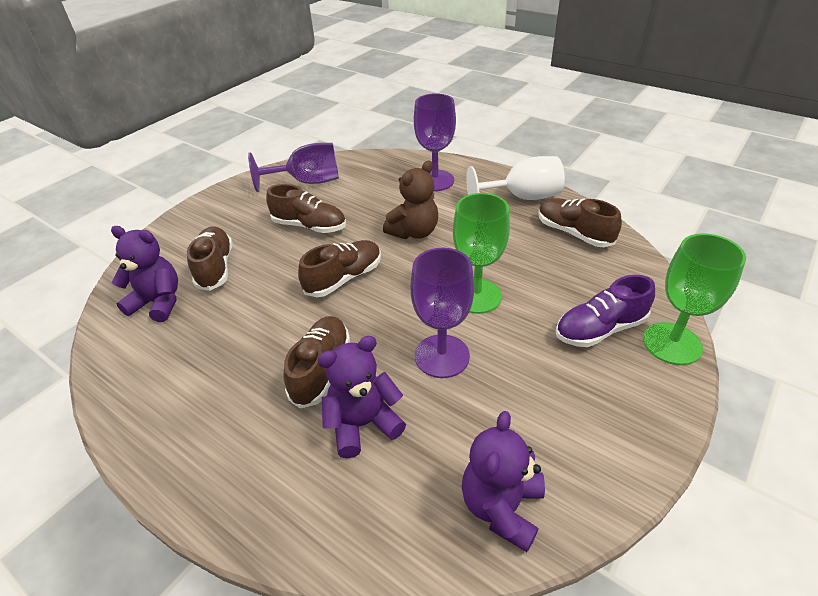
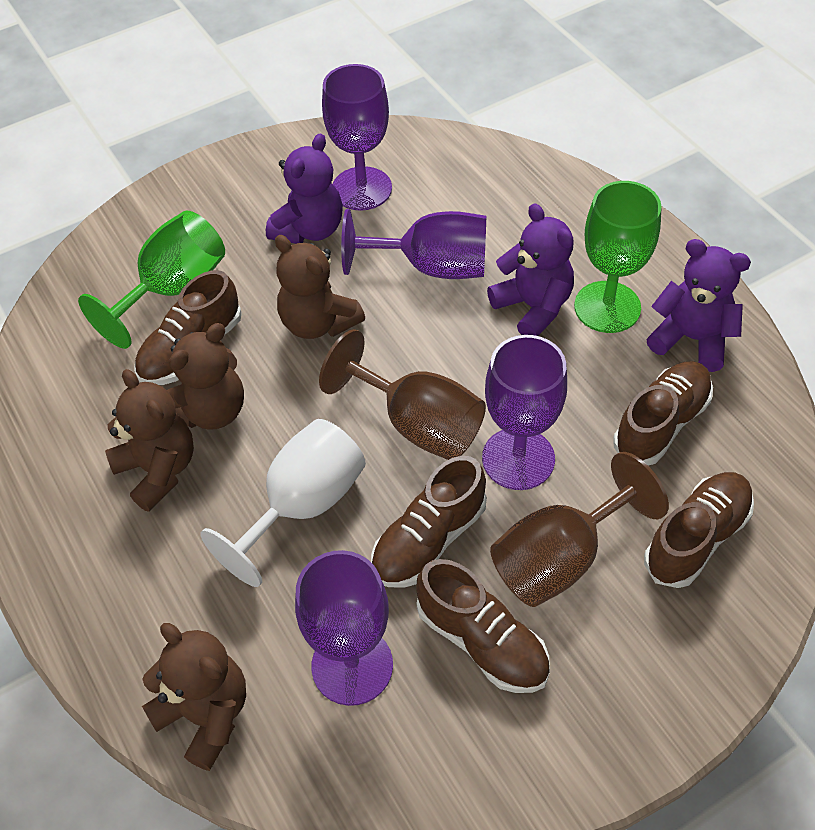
brown goblet: none = 0 -> [319,329,486,460] [490,452,669,607] = 2
brown teddy bear: [383,160,438,239] = 1 -> [105,369,194,512] [142,623,246,771] [167,323,244,430] [275,235,365,339] = 4
purple goblet: [248,143,339,192] [410,248,474,378] [414,93,456,191] = 3 -> [295,550,393,706] [322,64,392,211] [341,209,486,279] [482,335,567,490] = 4
purple shoe: [556,275,655,347] = 1 -> none = 0

